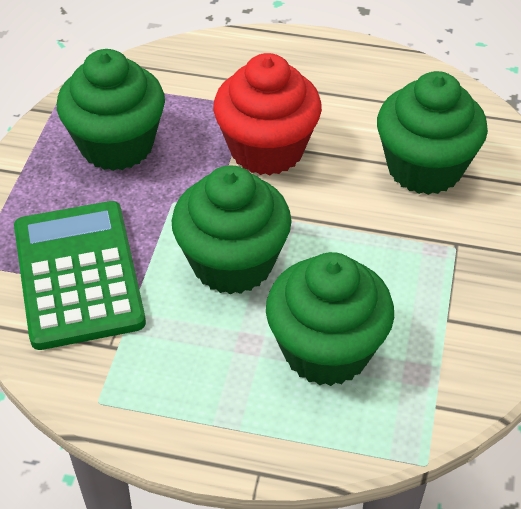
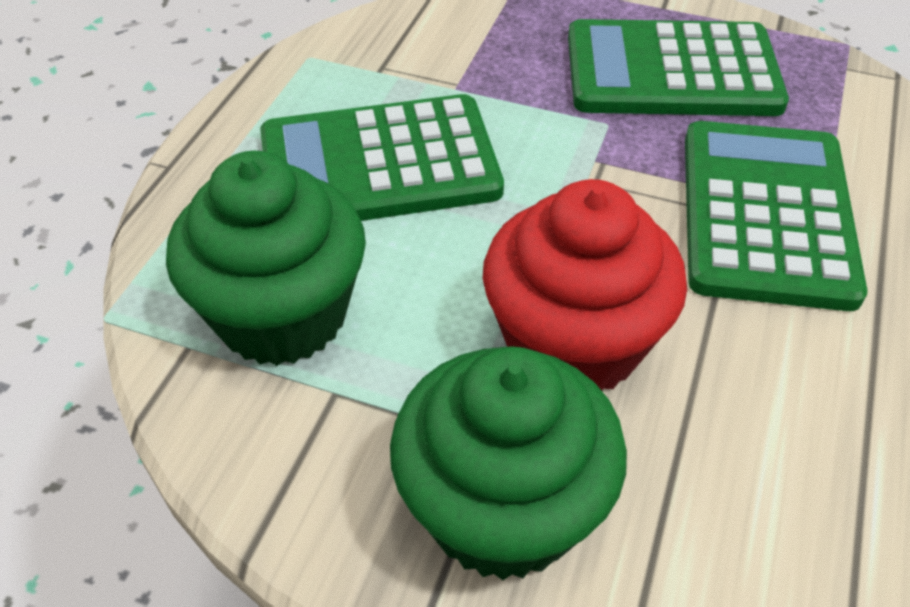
green calculator: [14,201,146,350] = 1 -> [260,94,504,221] [568,19,789,116] [685,121,867,311] = 3
green cupcake: [57,49,165,171] [171,165,291,294] [266,252,394,386] [377,71,488,195] = 4 -> [166,151,366,366] [390,346,627,580] = 2

